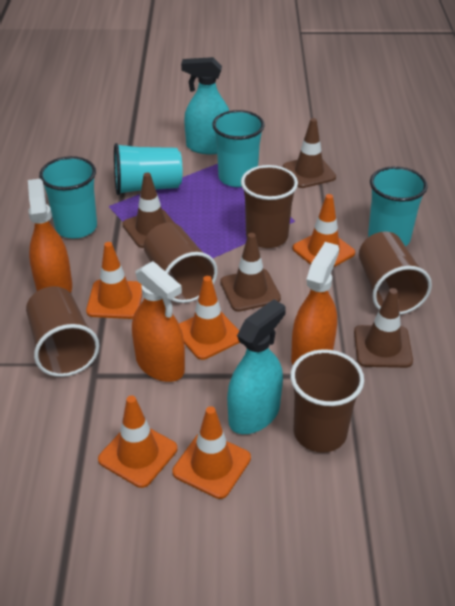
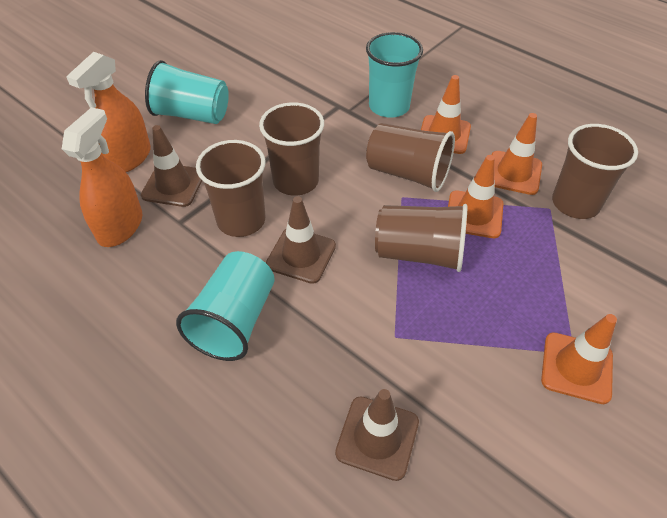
brown traffic cone: [122,173,174,248] [220,233,281,312] [283,118,336,188] [354,288,413,368] = 4 -> [141,125,202,207] [266,196,336,284] [335,389,419,481] = 3
orange spray bottle: [28,179,72,293] [132,261,185,382] [291,242,339,365] = 3 -> [62,107,142,247] [66,52,151,172] = 2
orange traffic cone: [86,242,142,319] [98,395,177,488] [172,406,251,499] [179,276,240,360] [293,194,355,267] = 5 -> [421,75,471,154] [448,155,504,238] [492,113,542,195] [541,314,617,404] = 4
turquoise cup: [39,156,97,239] [114,143,182,195] [212,110,264,187] [368,166,428,246] = 4 -> [145,60,229,124] [176,251,275,361] [366,32,423,118] = 3
turquoise spray bottle: [181,57,229,154] [227,299,286,434] = 2 -> none = 0

